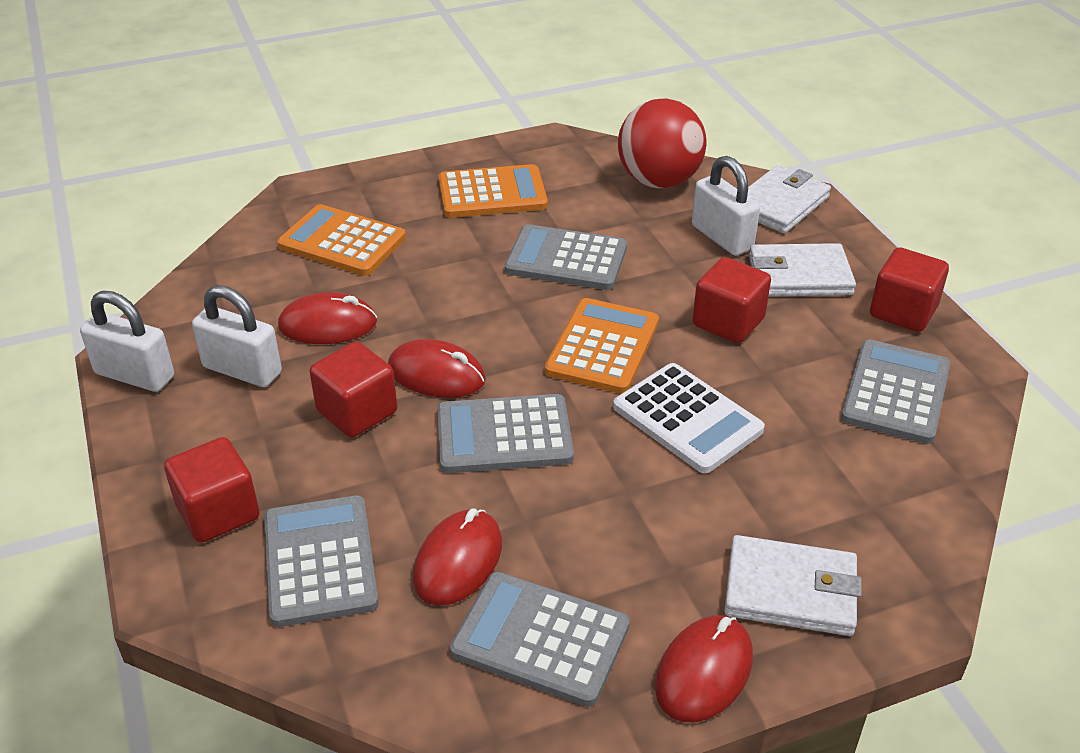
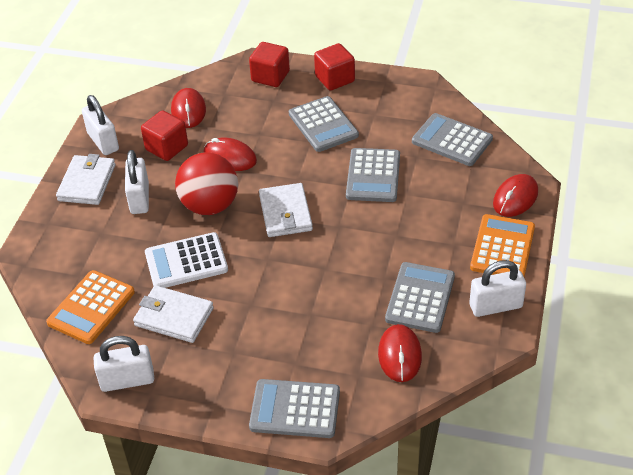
orange calculator: [277,204,406,276] [439,164,548,218] [545,298,659,394] = 3 -> [46,270,135,344] [470,214,535,277] = 2
red cube: [164,437,260,543] [310,342,397,438] [693,257,771,343] [870,247,949,332] = 4 -> [141,110,188,161] [249,42,290,87] [314,43,355,91] = 3
white padlock: [80,291,174,392] [192,285,282,387] [692,156,760,256] = 3 -> [82,95,119,155] [93,336,154,392] [125,150,149,214] [469,260,526,317] = 4

